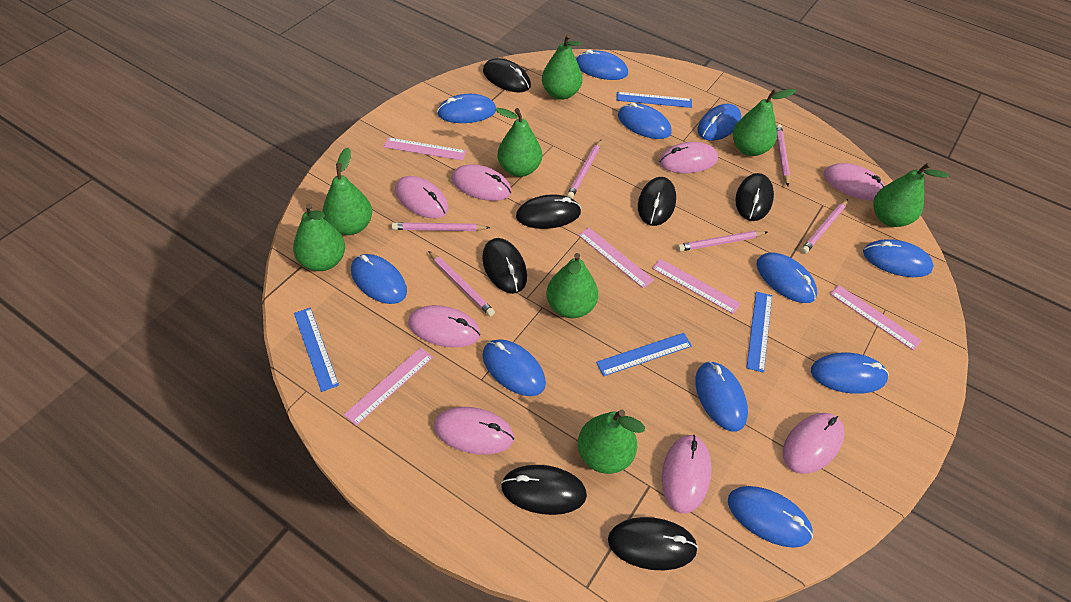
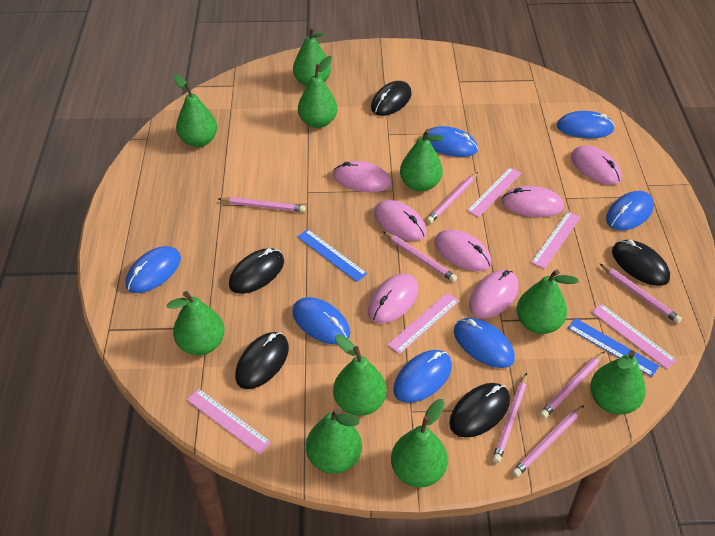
black mouse: [482,238,527,294] [483,58,531,92] [501,465,587,515] [516,194,581,229] [608,517,698,570] [638,177,676,226] [735,173,774,221] = 7 -> [229,248,284,294] [235,332,289,389] [371,81,412,116] [449,383,510,438] [612,240,670,286] = 5
blue mouse: [351,254,407,304] [437,94,496,123] [482,339,546,396] [576,49,628,80] [618,102,672,139] [695,361,748,432] [698,104,741,141] [728,486,813,548] [756,253,817,303] [811,353,889,394] [863,239,934,277] = 11 -> [125,246,181,293] [292,297,350,344] [393,350,452,403] [423,126,478,157] [454,318,515,368] [557,111,615,138] [606,191,654,231] = 7
blue ruler: [294,308,339,392] [596,333,692,376] [617,92,692,108] [746,292,772,373] = 4 -> [297,229,368,282] [568,318,659,377] = 2
green pear: [293,203,345,271] [322,148,372,235] [495,108,542,177] [542,34,582,100] [547,253,598,318] [578,409,645,474] [733,89,796,156] [873,162,949,227] = 8 -> [167,291,225,355] [173,74,217,147] [293,27,331,87] [298,56,337,128] [306,408,362,474] [333,334,387,416] [391,399,448,487] [400,129,443,192] [517,269,579,334] [590,350,646,415] = 10
pink mouse: [395,176,449,218] [408,305,481,348] [434,407,514,455] [451,164,512,201] [659,142,718,173] [662,435,712,514] [783,413,844,474] [824,163,885,201] = 8 -> [333,161,391,192] [368,274,418,323] [374,200,427,241] [435,229,492,271] [469,270,519,318] [501,186,564,217] [571,146,622,185] = 7
pink pencil: [392,222,491,231] [428,251,495,316] [567,140,601,198] [677,231,767,251] [776,124,790,186] [801,199,848,254] = 6 -> [219,197,306,212] [383,231,457,282] [426,172,478,224] [492,373,527,463] [512,405,584,477] [539,351,605,418] [600,264,682,323] = 7

